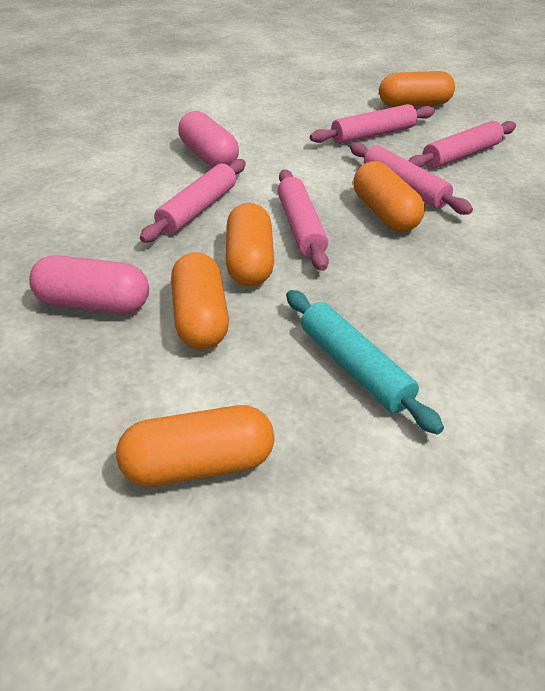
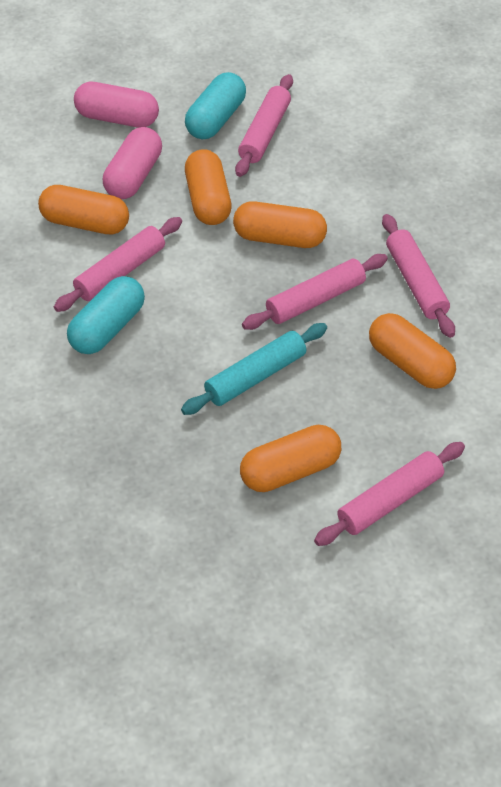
turquoise capsule: none = 0 -> [67,276,145,354] [185,72,246,139] = 2

